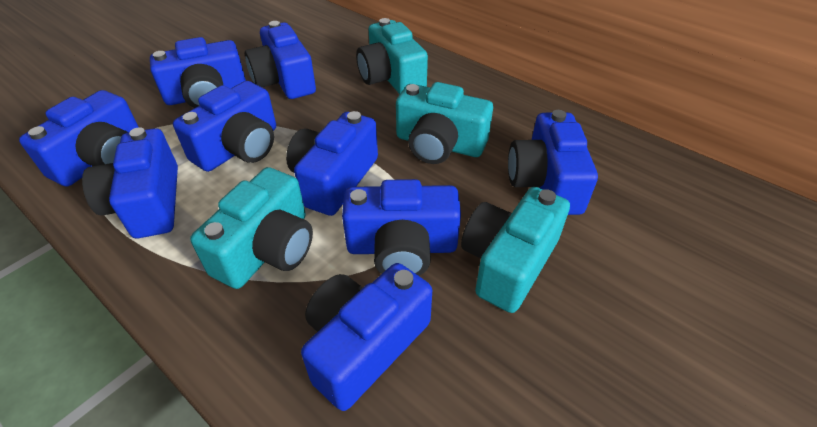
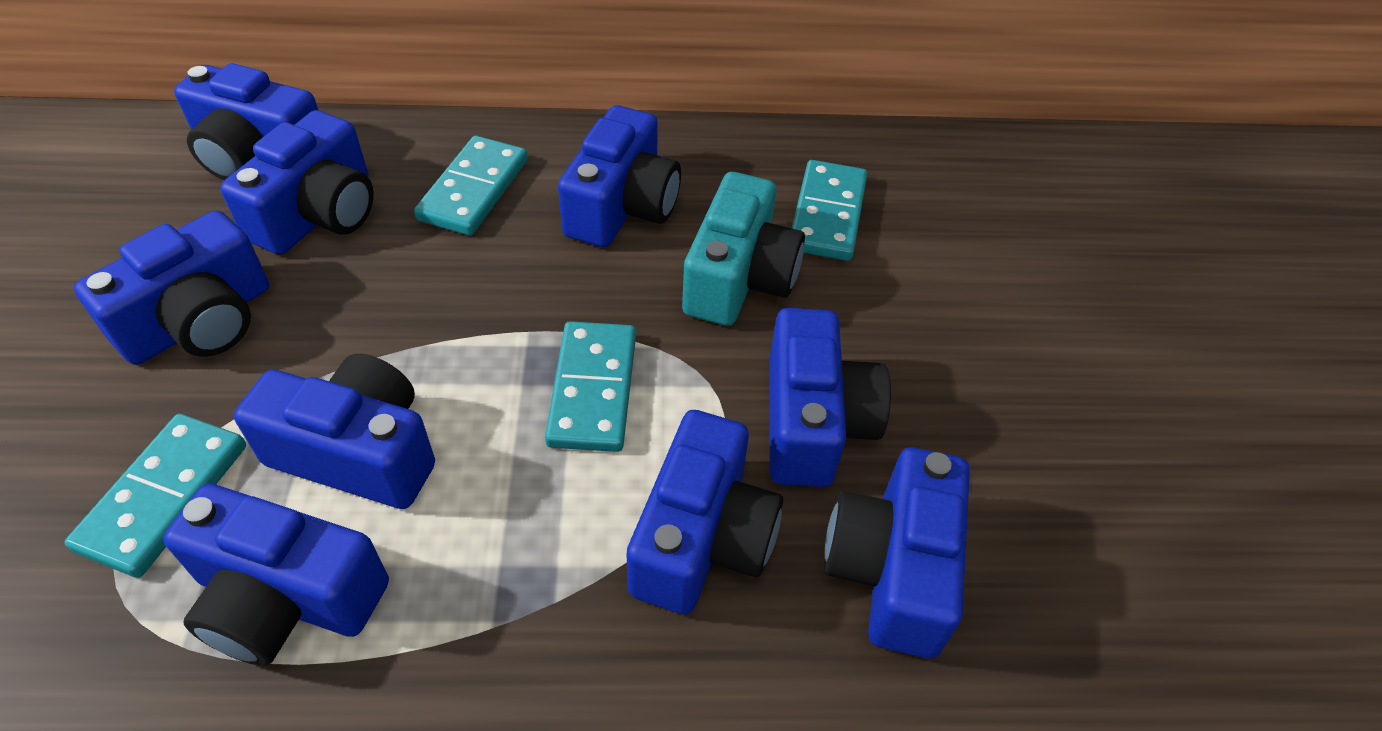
turquoise camera: [190,167,313,289] [356,18,428,94] [396,82,493,164] [461,187,570,313] = 4 -> [682,172,805,326] = 1
turquoise domino: none = 0 -> [64,414,246,578] [414,136,528,236] [545,321,636,452] [792,160,867,261] = 4

